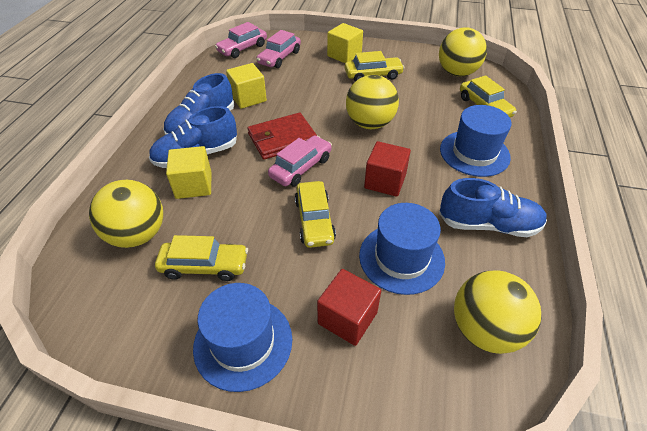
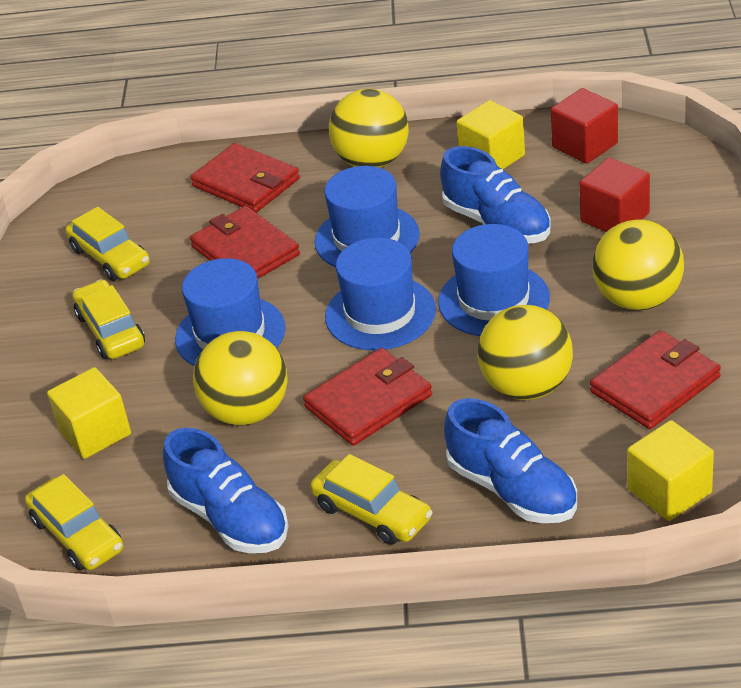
blue hat: [193,283,292,392] [359,203,445,295] [440,105,512,177] = 3 -> [175,258,286,366] [315,166,420,267] [325,238,436,350] [438,224,550,336] = 4
pink car: [215,22,267,58] [256,30,301,68] [268,135,332,186] = 3 -> none = 0
red wallet: [247,113,316,160] = 1 -> [190,206,300,279] [191,143,300,213] [303,348,432,446] [590,330,721,429] = 4

